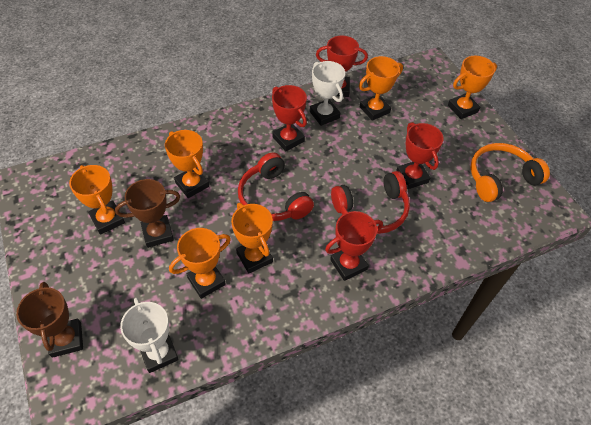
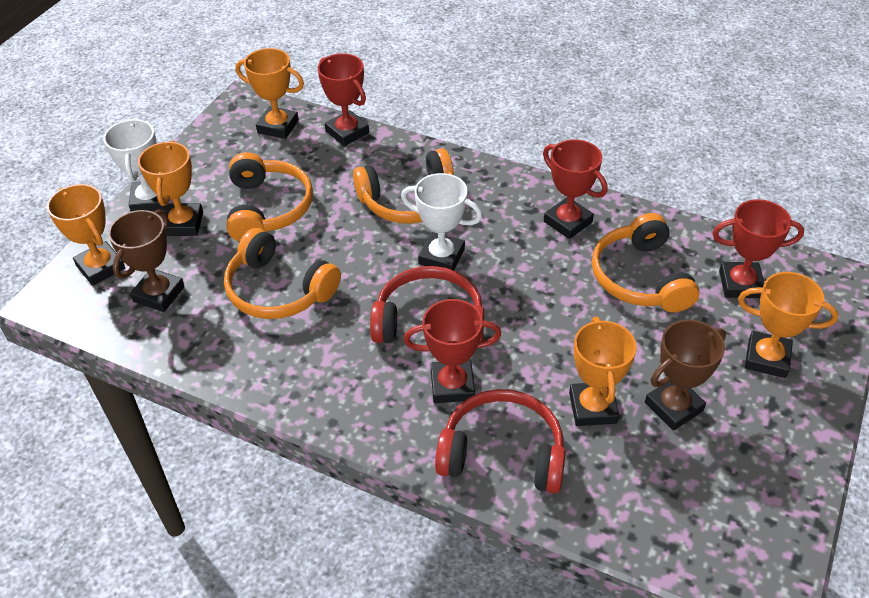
orange headphones: [470,143,550,202] = 1 -> [224,228,341,319] [226,152,313,242] [353,148,454,224] [592,213,700,312] = 4
orange trophy: [69,165,125,235] [165,130,209,198] [169,228,231,299] [231,203,273,274] [359,56,403,121] [448,56,497,119] = 6 -> [47,184,125,286] [138,141,203,236] [235,48,304,139] [569,317,637,426] [738,272,839,378] = 5

